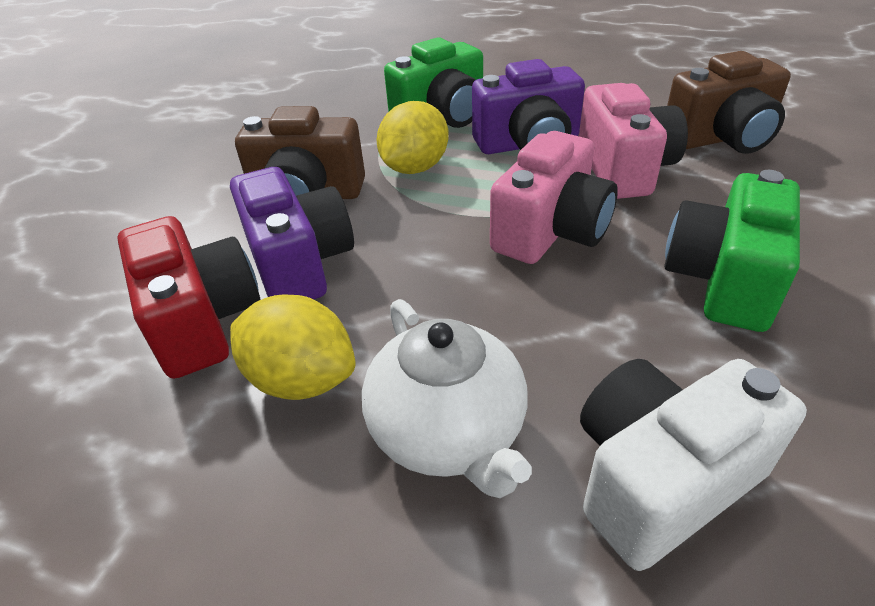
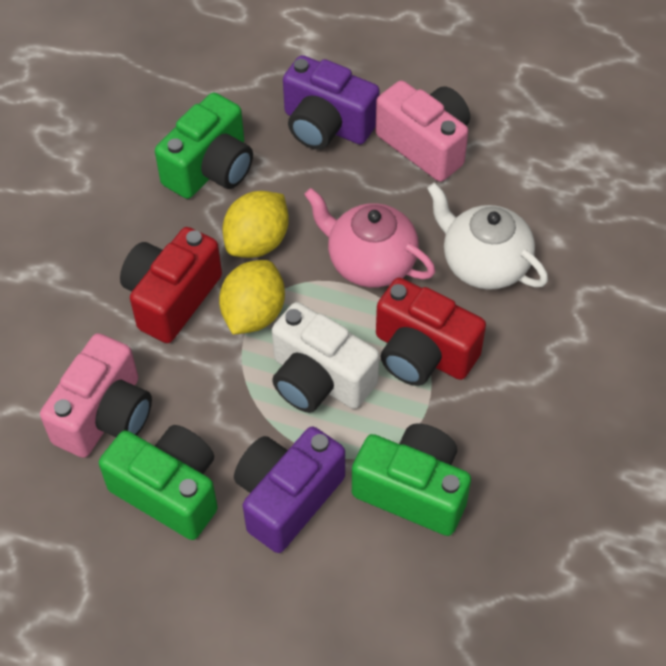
brown camera: [235,106,365,199] [667,51,791,154] = 2 -> none = 0
green camera: [384,37,483,128] [664,170,800,332] = 2 -> [99,425,218,540] [155,93,253,199] [352,424,471,536] = 3
pink teapot: none = 0 -> [304,188,436,288] = 1
red camera: [117,216,261,379] = 1 -> [120,227,222,343] [376,278,486,386] = 2

